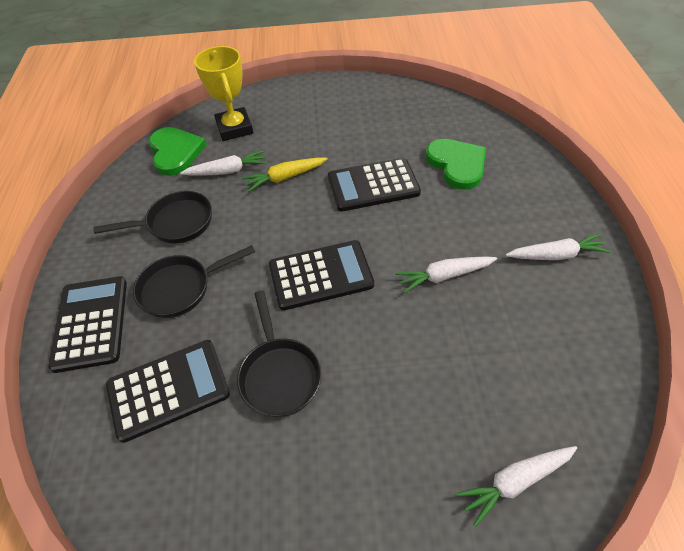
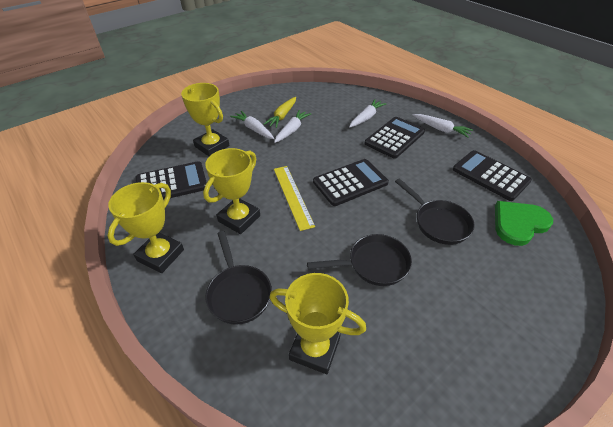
green heart: [149,127,207,176] [426,139,486,190] = 2 -> [495,201,553,246] = 1
yellow ruler: none = 0 -> [274,166,315,231] = 1
yellow trophy: [194,46,253,141] = 1 -> [107,182,184,273] [181,83,230,156] [203,148,260,234] [269,273,366,374] = 4

